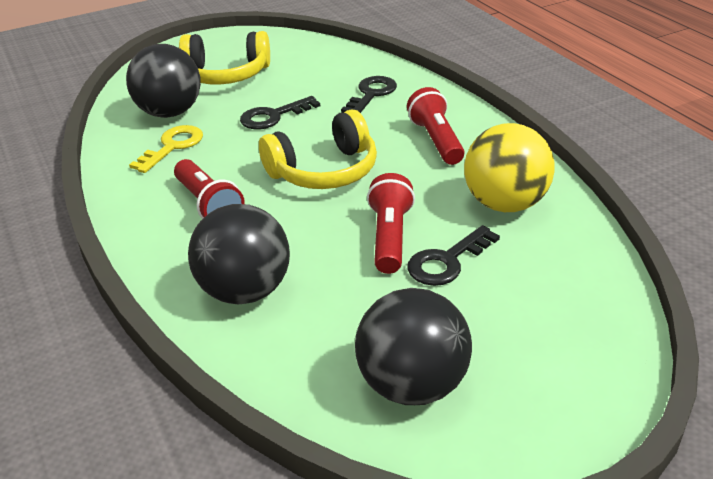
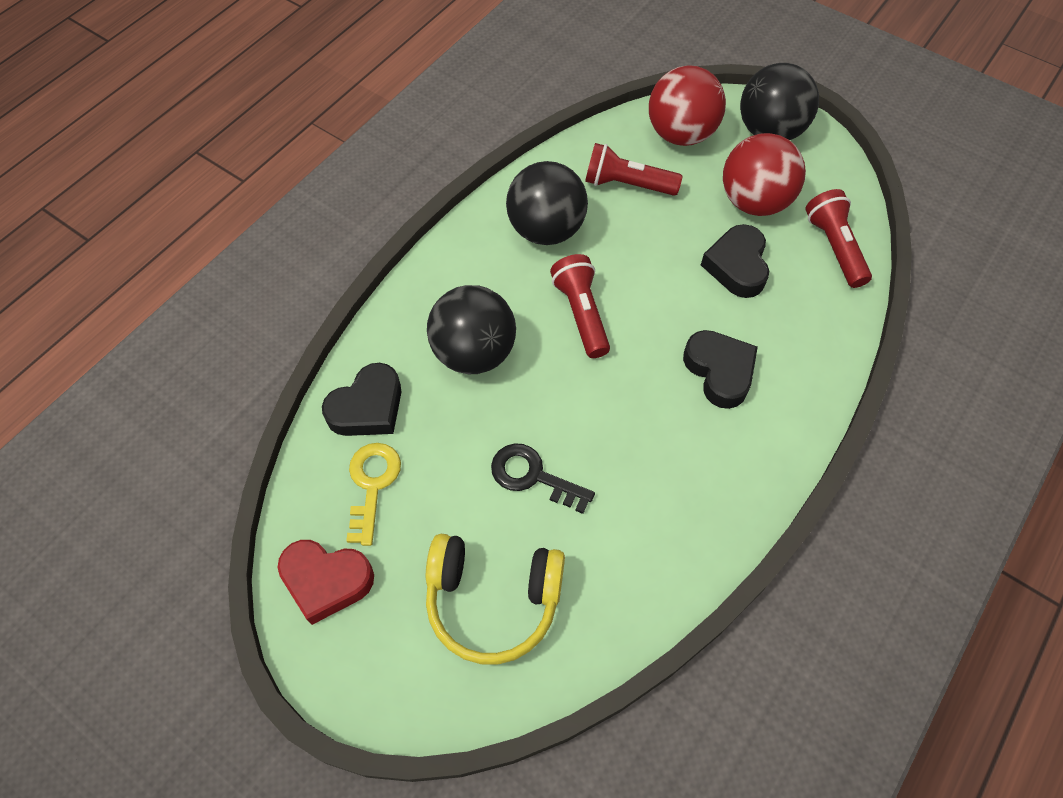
black heart: none = 0 -> [322,363,401,436] [683,330,758,409] [701,224,769,298] = 3
black key: [240,96,320,129] [341,76,397,113] [407,225,500,286] = 3 -> [491,443,595,514] = 1
red ball: none = 0 -> [649,65,726,146] [723,133,806,216] = 2
red heart: none = 0 -> [277,540,374,625] = 1
yellow ball: [464,123,555,212] = 1 -> none = 0
yellow headphones: [179,31,270,85] [259,109,377,189] = 2 -> [426,534,565,665] = 1

